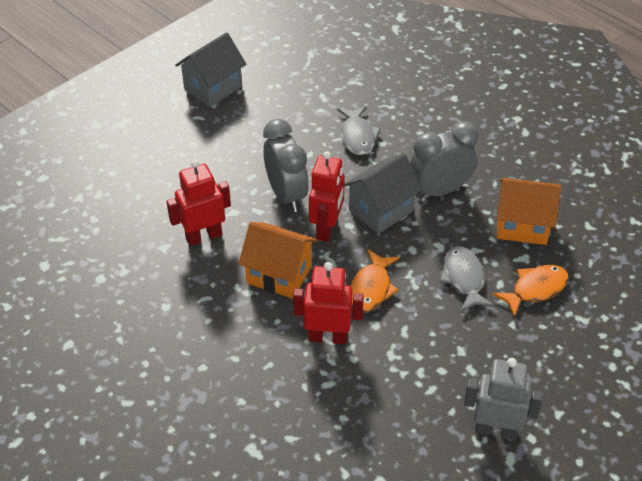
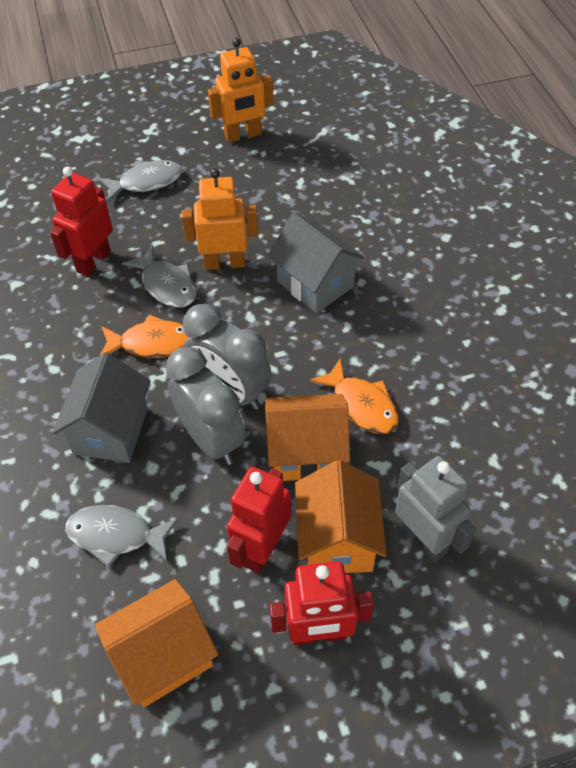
grey fish: [337,106,381,155] [439,246,494,311] = 2 -> [65,505,179,568] [99,160,182,202] [122,245,196,308] = 3
orange house: [238,222,317,299] [496,178,561,245] = 2 -> [95,579,218,707] [265,394,350,481] [295,460,387,573] = 3
orange robot: none = 0 -> [182,168,259,270] [208,38,274,143] = 2

